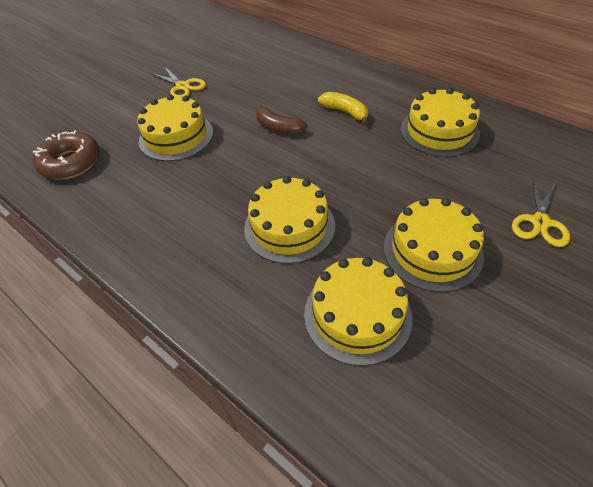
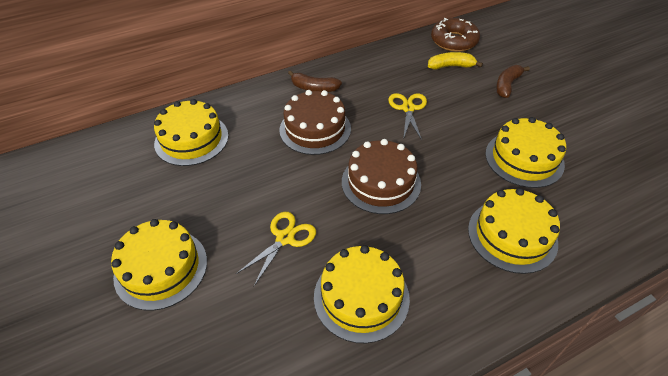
brown banana: [256,104,308,135] = 1 -> [288,71,342,92] [496,65,530,98] = 2
brown cake: none = 0 -> [279,90,351,155] [342,139,421,214] = 2

